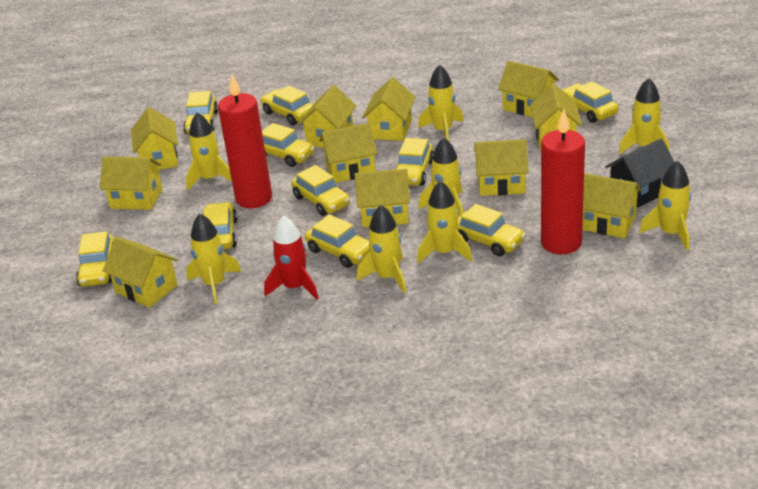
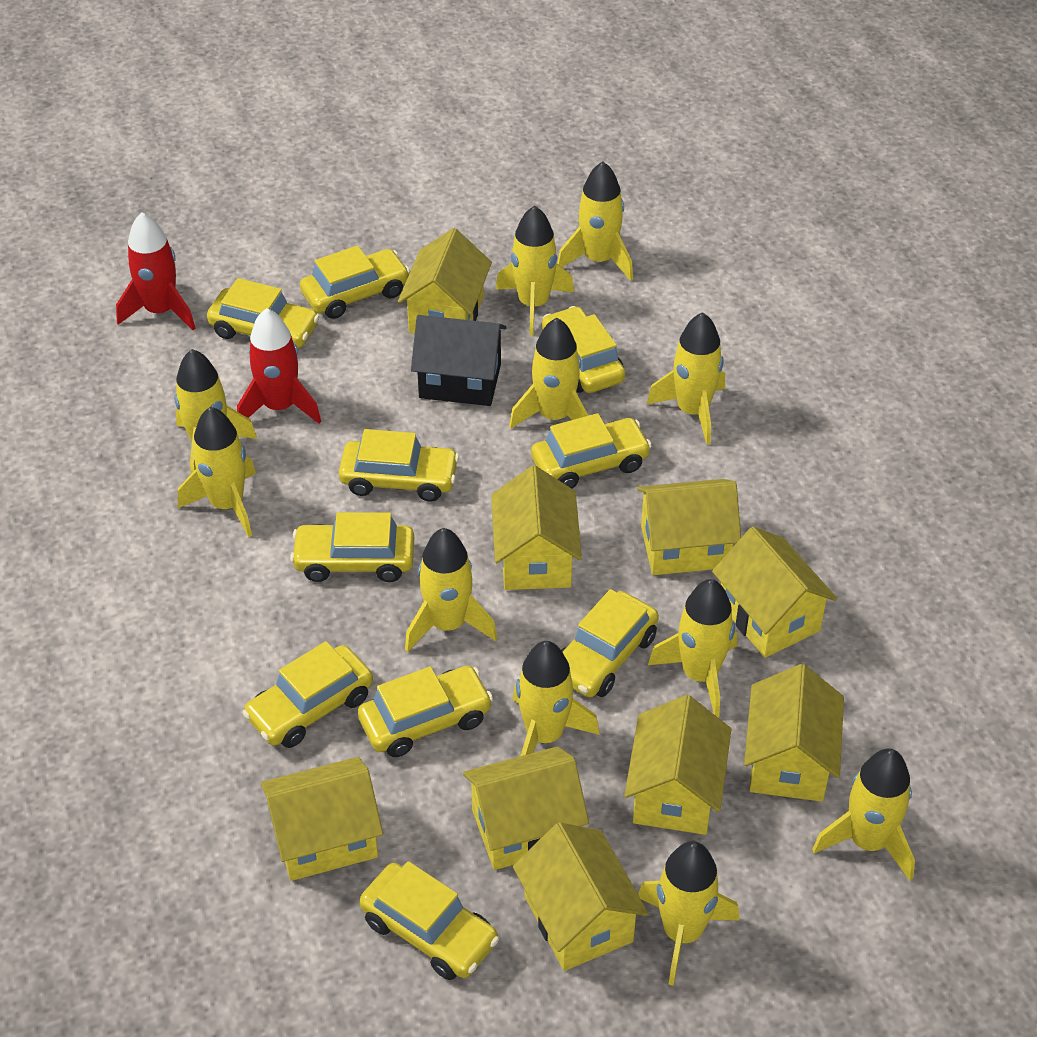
red candle: [218,74,272,208] [541,109,585,254] = 2 -> none = 0
red rocket: [264,215,319,300] = 1 -> [116,212,195,330] [237,308,321,424] = 2
yellow house: [100,157,163,210] [103,237,178,308] [131,107,178,170] [298,85,356,148] [319,123,377,183] [354,169,410,227] [362,77,415,141] [474,139,529,196] [498,61,559,117] [530,84,582,150] [582,173,642,238] = 11 -> [261,757,383,881] [398,228,492,334] [463,746,589,870] [491,466,582,590] [513,822,648,971] [624,695,731,835] [637,479,741,575] [712,527,837,658] [744,664,844,802] = 9
yellow rocket: [186,112,232,190] [186,213,241,304] [357,205,407,293] [417,181,472,264] [418,64,464,141] [418,137,463,216] [619,78,669,154] [639,160,691,251] = 8 -> [174,349,257,474] [178,407,256,537] [405,528,497,652] [496,206,574,335] [509,318,589,429] [513,641,600,756] [557,161,633,281] [638,841,740,986] [646,312,725,445] [648,579,737,717] [812,749,915,881] = 11

